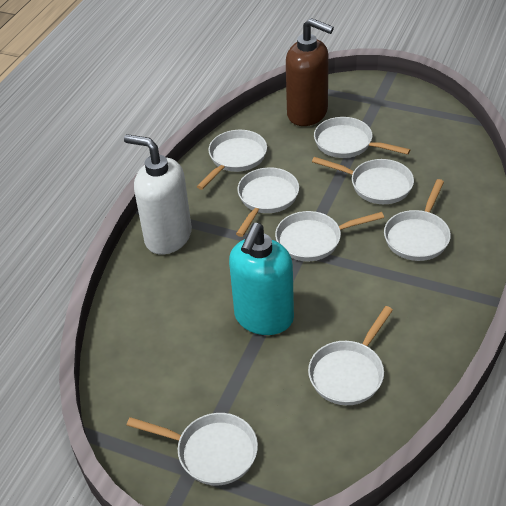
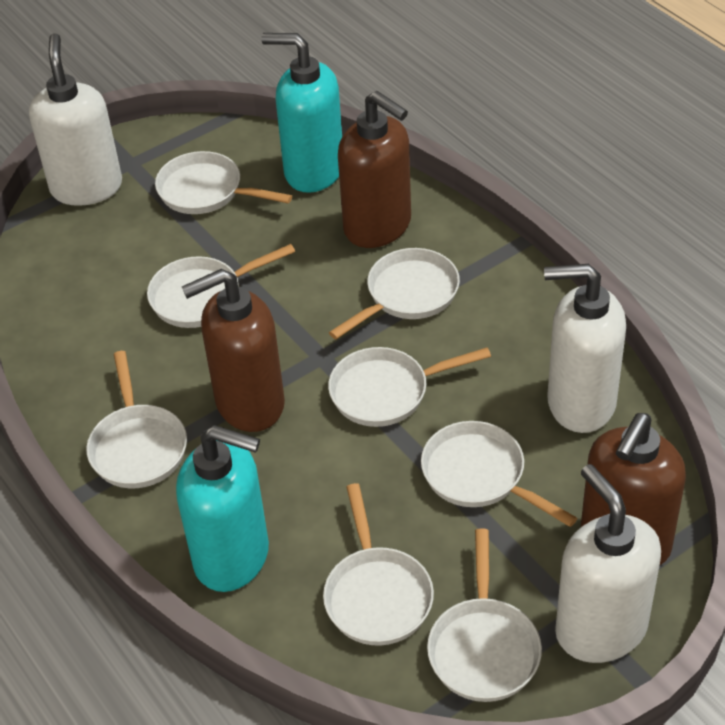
brown soap dispenser: [286,18,334,126] = 1 -> [182,269,285,432] [338,91,411,248] [581,413,686,565] = 3
turquoise soap dispenser: [229,223,294,335] = 1 -> [176,425,269,592] [261,33,342,193] = 2
white soap dispenser: [124,134,192,255] = 1 -> [29,33,122,206] [544,264,626,433] [555,464,661,663] = 3

